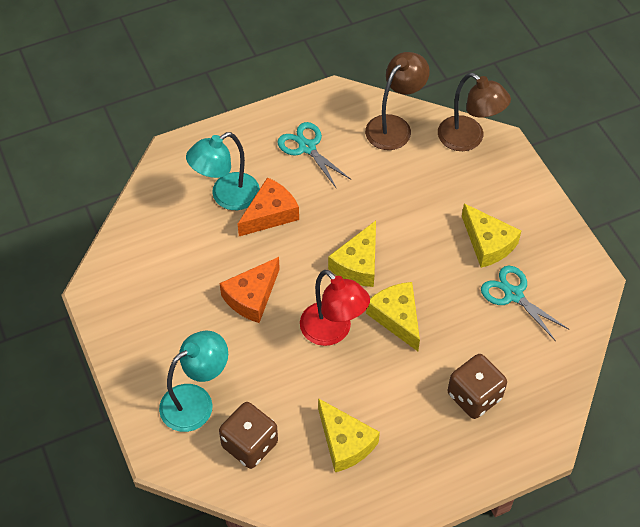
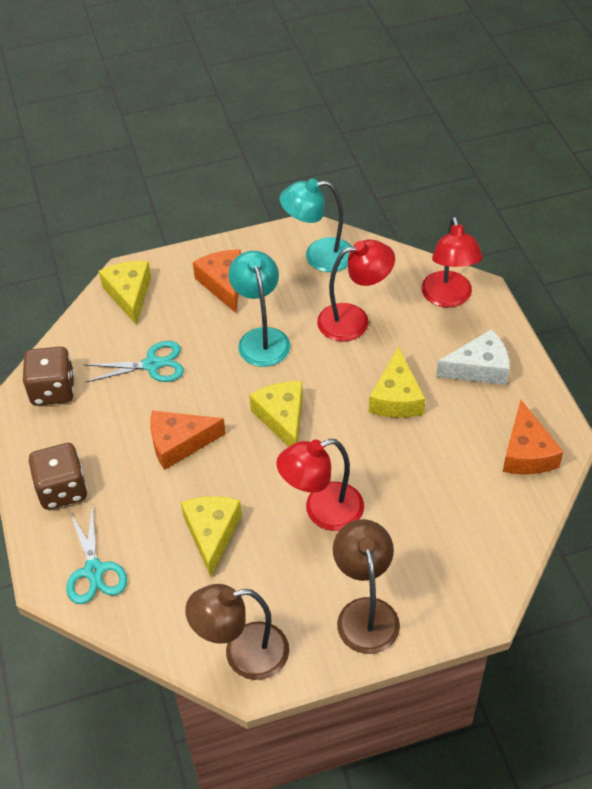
orange cheese: [220,257,280,323] [238,177,299,236] = 2 -> [150,410,226,470] [193,249,241,313] [503,400,563,474] = 3
red lamp: [300,270,370,346] = 1 -> [276,439,364,531] [317,239,395,342] [421,217,483,307] = 3
white cheese: none = 0 -> [436,329,510,385] = 1

